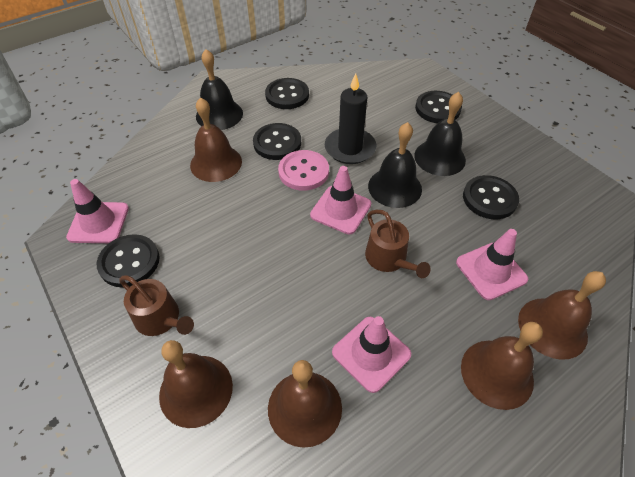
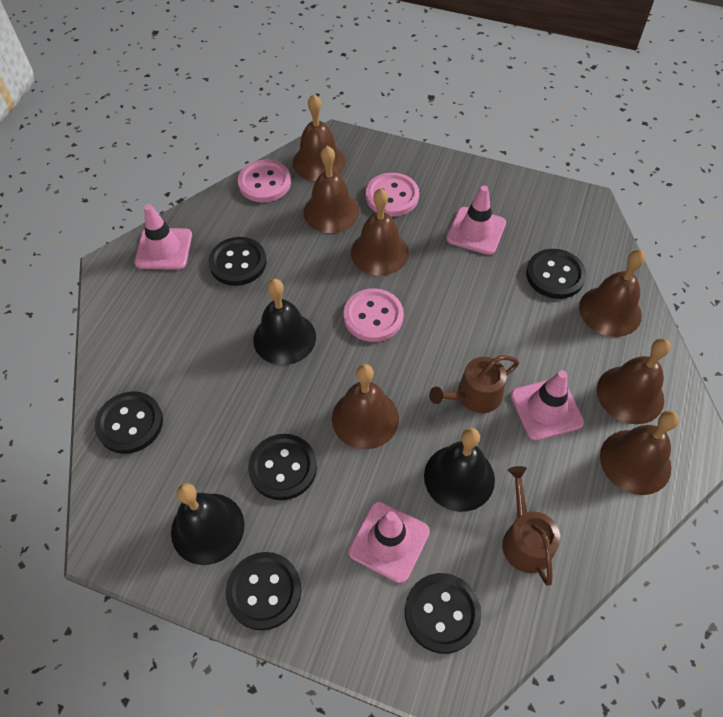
black button: [97,234,160,287] [253,123,301,160] [265,78,309,109] [415,91,462,123] [463,175,519,219] = 5 -> [95,391,163,454] [209,237,267,286] [226,552,301,630] [248,434,317,500] [405,573,482,654] [526,249,586,299] = 6
black candle: [325,73,376,164] = 1 -> none = 0
brown bell: [159,340,233,428] [190,97,242,182] [268,360,342,448] [461,322,543,410] [518,271,606,360] = 5 -> [293,94,346,181] [304,146,359,233] [332,364,399,449] [351,188,409,276] [579,250,645,337] [597,338,671,424] [600,411,679,495] = 7
pink button: [278,150,329,191] = 1 -> [238,160,291,202] [344,288,404,342] [366,173,419,216] = 3

